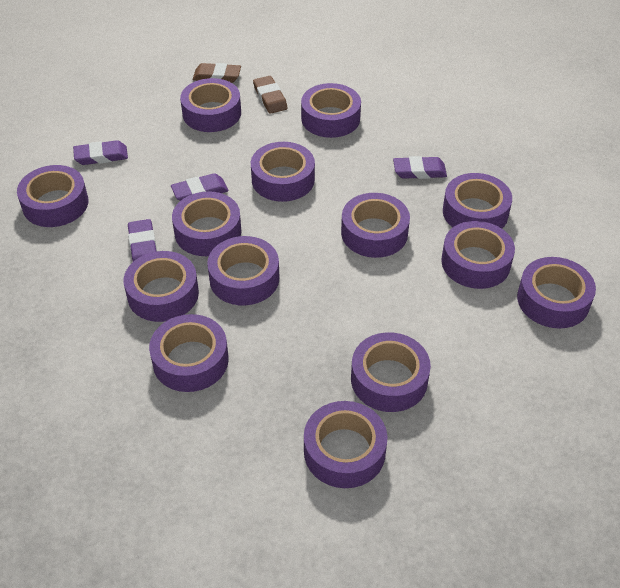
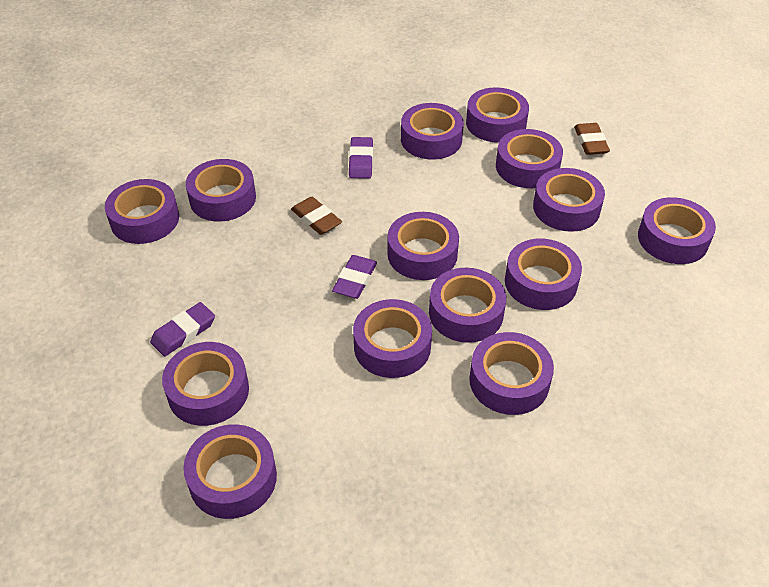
purple eraser: [73,140,128,165] [128,219,157,262] [171,173,228,201] [393,156,447,179] = 4 -> [150,302,215,357] [332,255,377,299] [349,137,373,178] = 3

